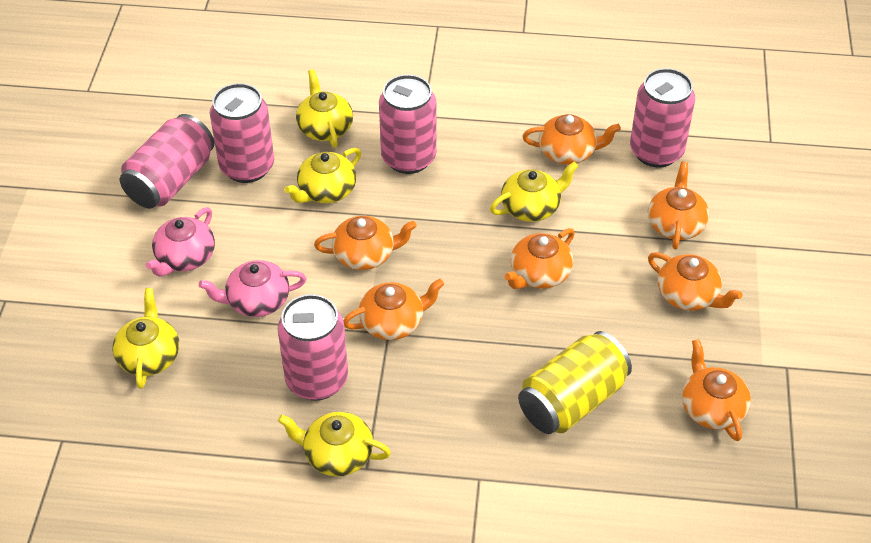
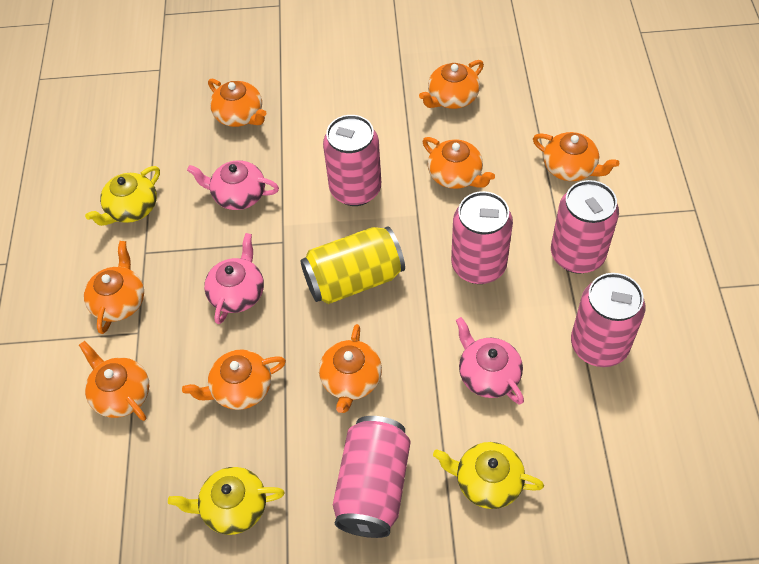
orange teapot: [314,216,417,270] [344,279,444,340] [504,228,575,289] [522,114,621,165] [648,161,709,250] [648,252,742,311] [682,339,751,441] = 7 -> [79,341,149,421] [84,241,144,334] [182,349,286,410] [208,79,267,127] [319,324,382,413] [419,60,484,109] [423,137,495,189] [533,132,619,181] = 8
pink teapot: [146,207,215,277] [199,260,306,317] = 2 -> [187,160,279,210] [204,233,264,324] [456,317,524,404] = 3
yellow teapot: [113,288,179,389] [278,412,391,477] [284,148,361,203] [296,69,353,148] [490,162,579,222] = 5 -> [85,166,160,226] [168,467,285,535] [433,442,544,509] = 3

